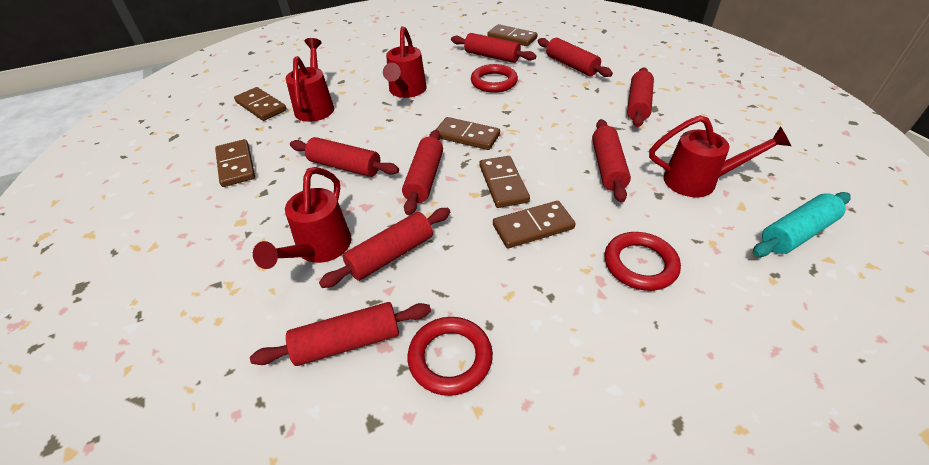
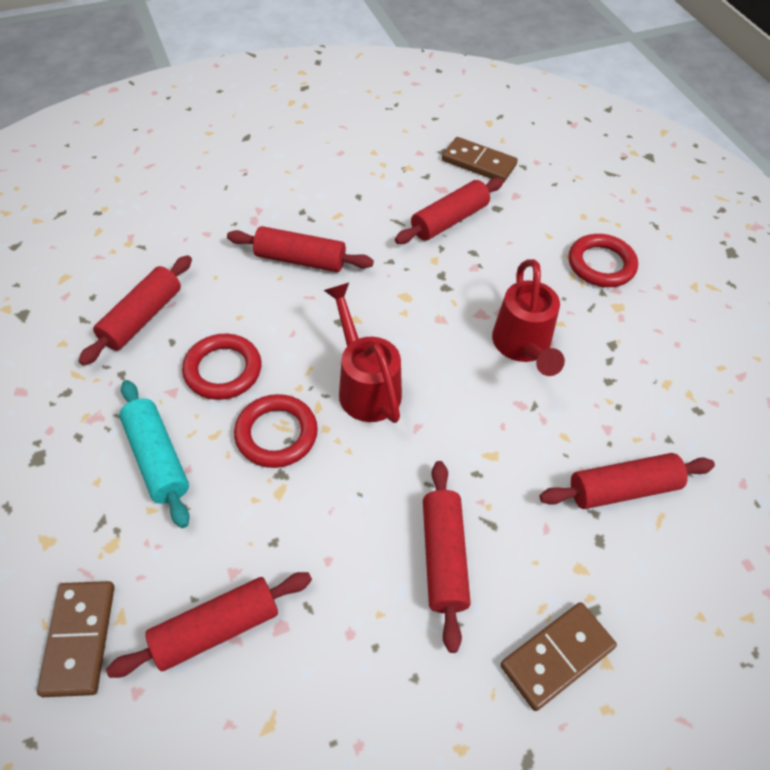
brown domino: [215,139,255,187] [234,87,287,121] [436,117,500,150] [480,156,530,208] [487,24,538,46] [493,201,576,248] = 6 -> [37,581,115,697] [442,137,518,183] [500,602,617,711] = 3
red rolling pin: [250,302,431,366] [290,137,399,177] [319,208,450,288] [402,130,443,215] [451,33,536,63] [538,38,613,77] [592,119,631,203] [627,67,654,127] = 8 -> [78,255,192,366] [106,572,312,678] [227,226,374,272] [395,178,504,244] [423,461,471,653] [540,453,715,509] = 6
red watering can: [253,167,351,269] [285,38,334,122] [383,26,427,98] [649,115,791,197] = 4 -> [324,283,402,423] [492,259,565,376] = 2

